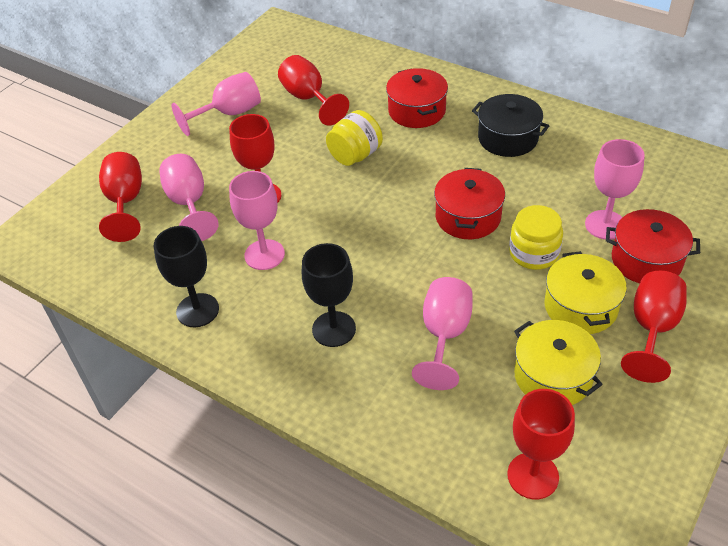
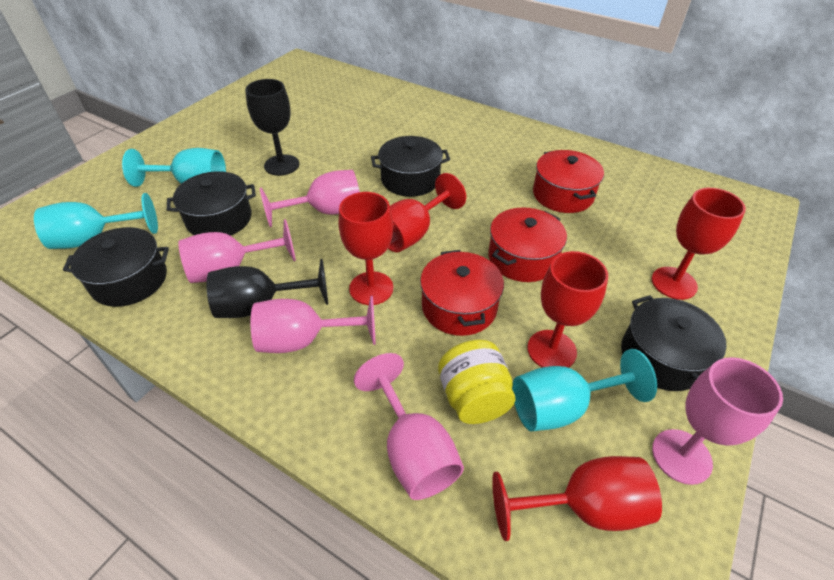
black pot: [472,94,549,157] = 1 -> [63,227,169,307] [167,171,256,236] [371,136,450,197] [621,295,727,391] = 4
turquoise goblet: none = 0 -> [34,193,158,249] [122,148,226,187] [512,349,657,431] = 3
yellow jar: [326,110,383,166] [509,205,563,270] = 2 -> [438,340,515,424] = 1
yellow pot: [514,320,603,405] [545,251,627,334] = 2 -> none = 0

